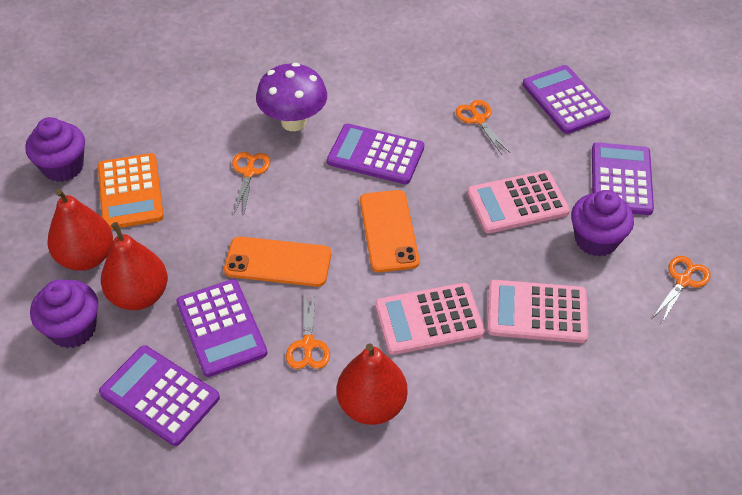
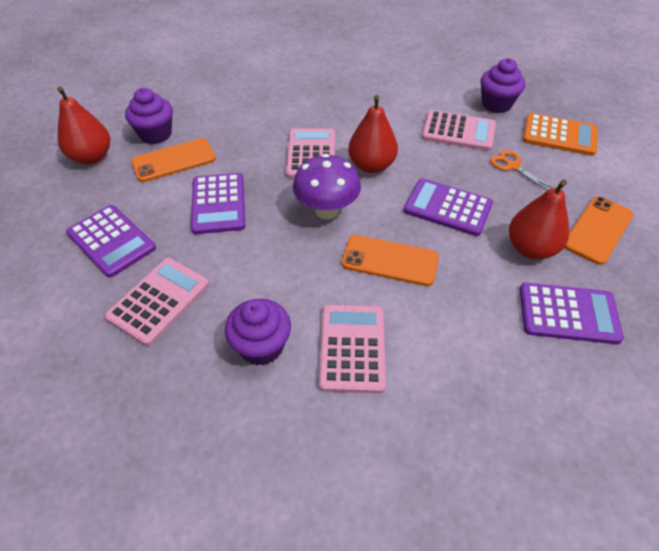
orange phone: [224,237,331,287] [360,190,420,272] = 2 -> [131,138,216,182] [342,235,439,286] [565,197,634,265] = 3
orange scissors: [232,152,270,213] [286,291,330,369] [456,100,510,154] [653,256,710,323] = 4 -> [490,150,553,190] = 1
pink calculator: [375,283,485,355] [467,170,570,234] [487,280,589,343] = 3 -> [105,258,209,346] [286,129,335,178] [319,305,386,393] [422,110,496,151] = 4
purple calculator: [99,345,220,446] [176,279,267,377] [327,124,424,184] [523,65,611,134] [592,142,654,215] = 5 -> [66,205,156,278] [191,173,245,234] [404,178,493,236] [520,283,624,344] = 4

